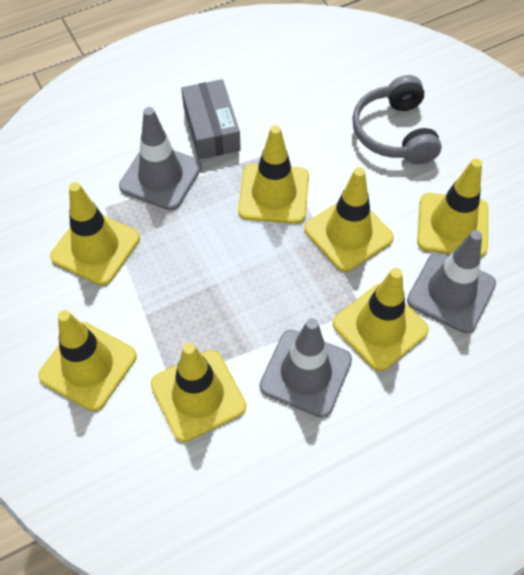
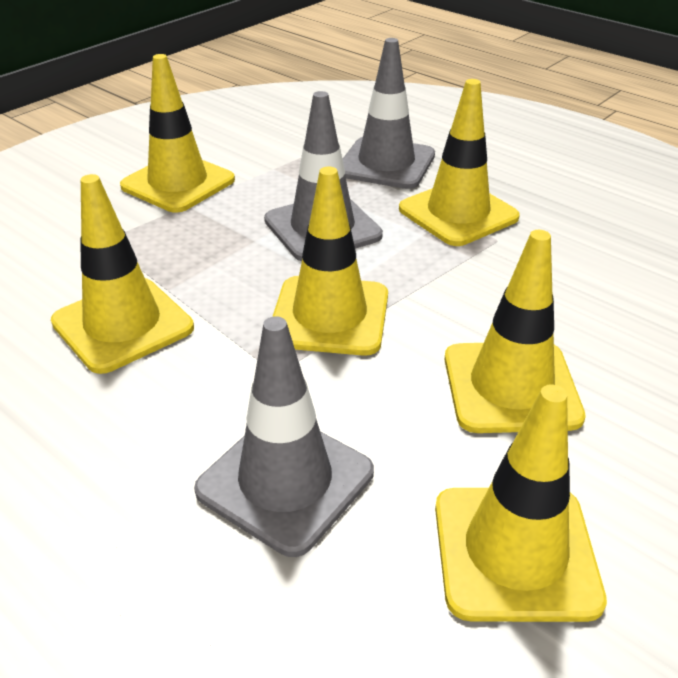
grey box: [181,79,241,159] = 1 -> none = 0
grey headphones: [352,75,442,164] = 1 -> none = 0
yellow traffic cone: [38,310,137,411] [50,182,140,286] [151,342,246,442] [238,125,309,224] [304,167,394,272] [333,268,429,371] [417,158,488,257] = 7 -> [51,174,194,374] [120,54,235,213] [272,167,388,356] [399,79,520,246] [435,384,607,622] [444,230,586,433] = 6

